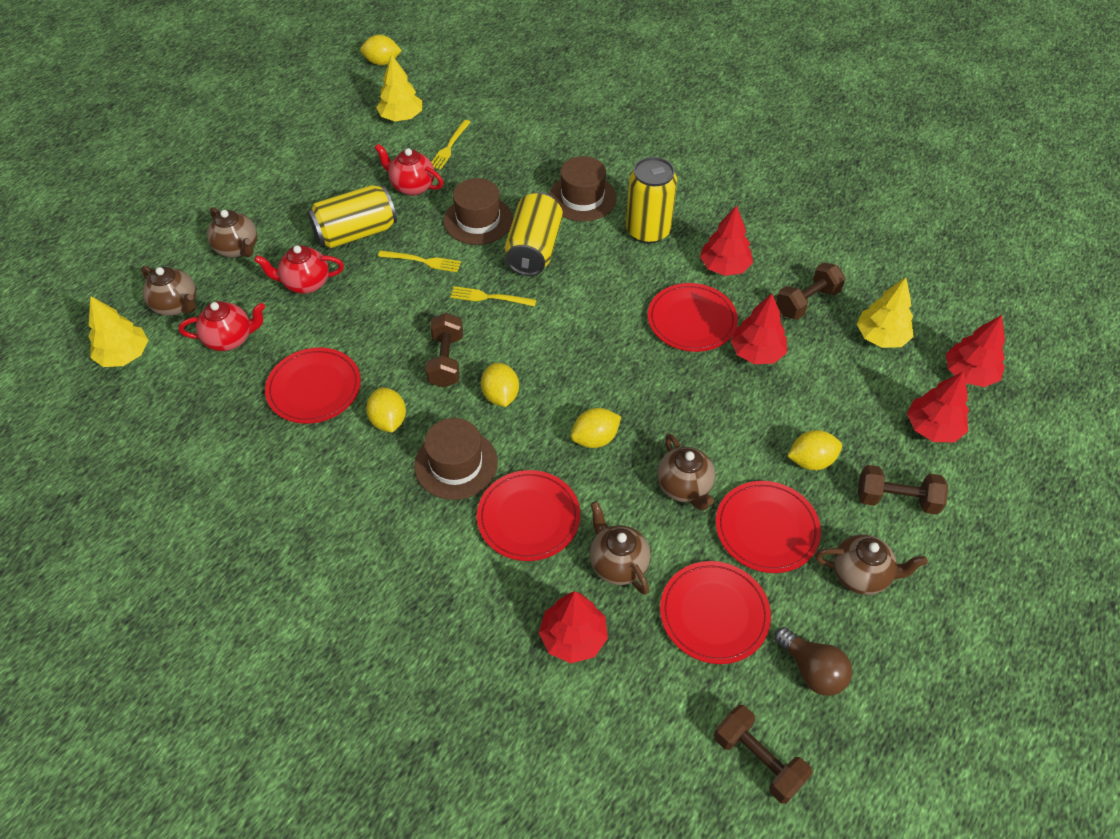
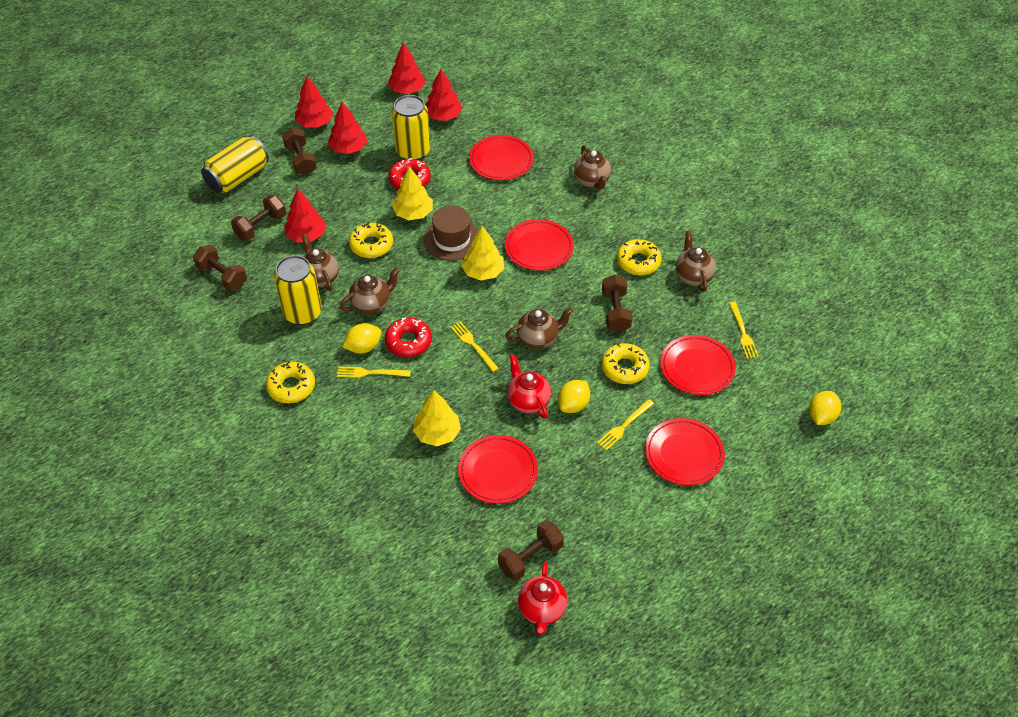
brown dumbbell: [426,313,463,388] [714,705,812,804] [776,262,845,320] [858,465,948,515] = 4 -> [193,245,247,291] [231,195,286,241] [282,127,317,175] [498,520,564,581] [602,274,632,332] = 5
brown hat: [414,418,498,500] [444,178,513,245] [549,156,617,221] = 3 -> [423,206,479,261] = 1
brown light bulb: [774,627,852,696] = 1 -> none = 0
red donut: none = 0 -> [385,318,432,357] [389,158,431,189] = 2
red teapot: [179,301,265,351] [254,245,344,294] [375,144,443,196] = 3 -> [508,354,551,419] [518,562,567,635] = 2
yellow donut: none = 0 -> [266,362,315,403] [349,222,393,258] [602,343,650,384] [617,239,662,275] = 4
yellow fork: [378,250,461,272] [431,120,471,170] [450,286,536,306] = 3 -> [337,366,411,378] [451,321,499,372] [597,399,654,451] [729,302,759,359] = 4
yellow lemon: [360,35,402,65] [366,387,406,432] [481,363,519,407] [571,408,621,448] [787,430,842,470] = 5 -> [343,323,382,354] [558,380,590,413] [809,391,841,425] = 3

